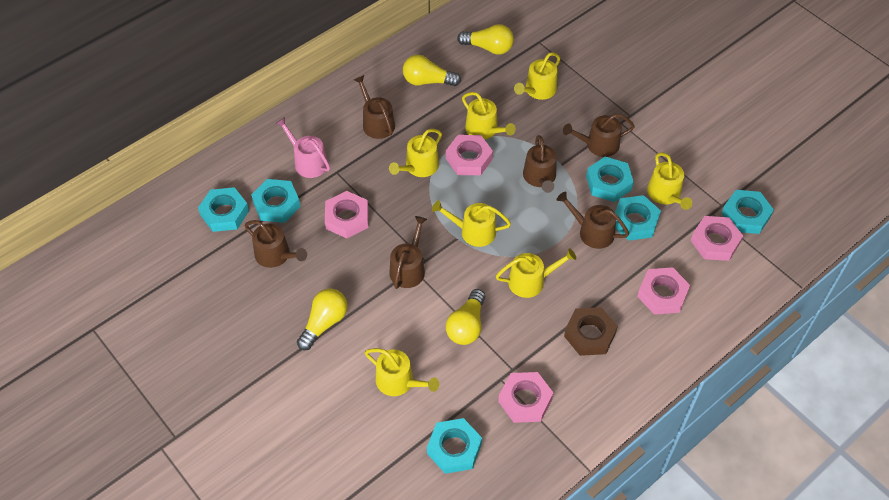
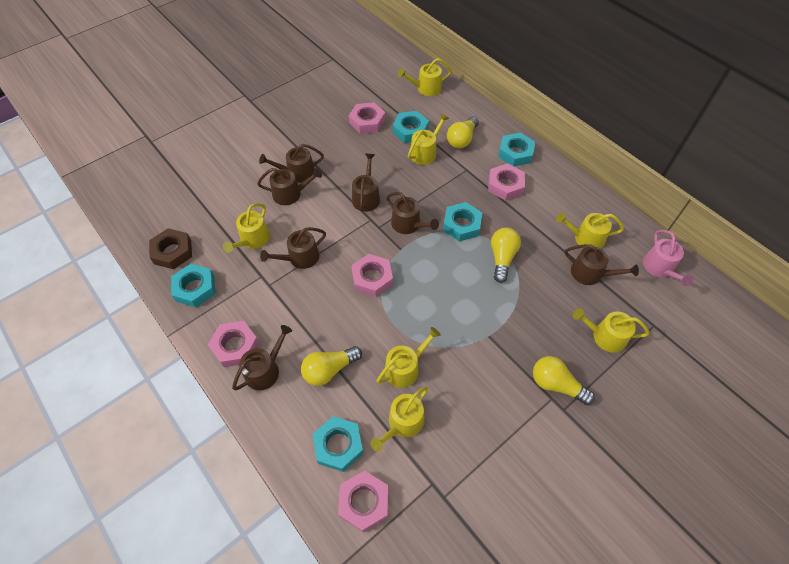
brown watering can: [245,220,307,268] [354,75,395,139] [389,216,427,289] [523,135,557,193] [556,192,629,249] [563,114,635,157] = 6 -> [232,325,292,391] [257,168,322,205] [259,144,324,183] [260,227,326,269] [352,154,380,212] [386,192,439,234] [564,244,639,285] = 7
turquoise nut: [198,187,249,232] [251,179,300,223] [427,418,482,474] [586,157,634,202] [615,195,661,241] [722,190,774,234] = 6 -> [171,264,215,307] [313,416,363,472] [393,111,429,143] [443,202,482,242] [498,132,535,166] = 5

